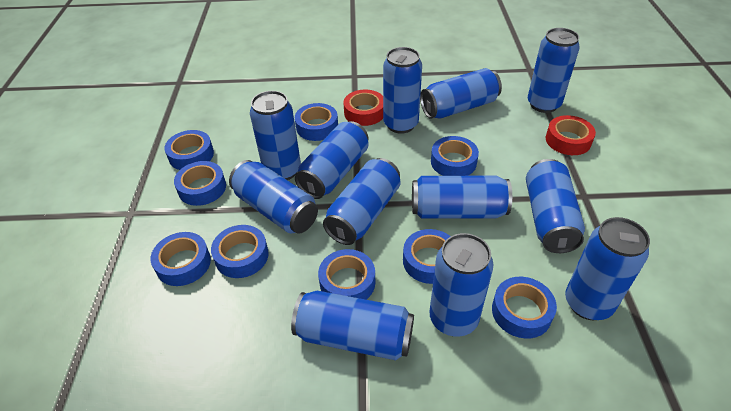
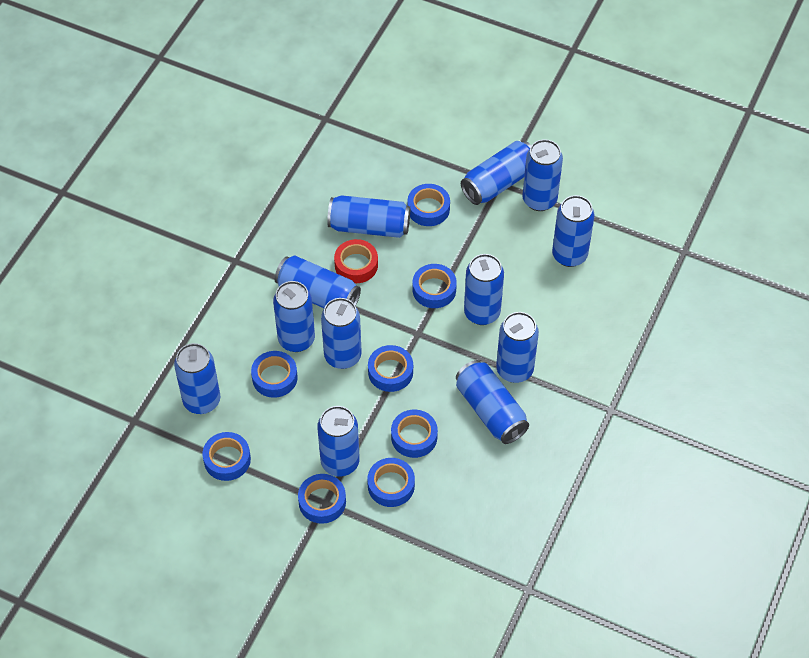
blue tape: [151,232,211,286] [164,130,214,170] [174,161,226,206] [211,225,269,278] [295,103,338,141] [318,249,375,300] [403,229,451,284] [431,136,479,176] [492,277,557,339] = 9 -> [202,432,251,481] [251,351,297,398] [298,474,346,524] [367,458,415,507] [368,345,413,392] [391,410,438,458] [407,184,450,226] [413,264,457,308] = 8
red tape: [344,90,383,126] [546,115,596,155] = 2 -> [334,239,378,283] = 1

